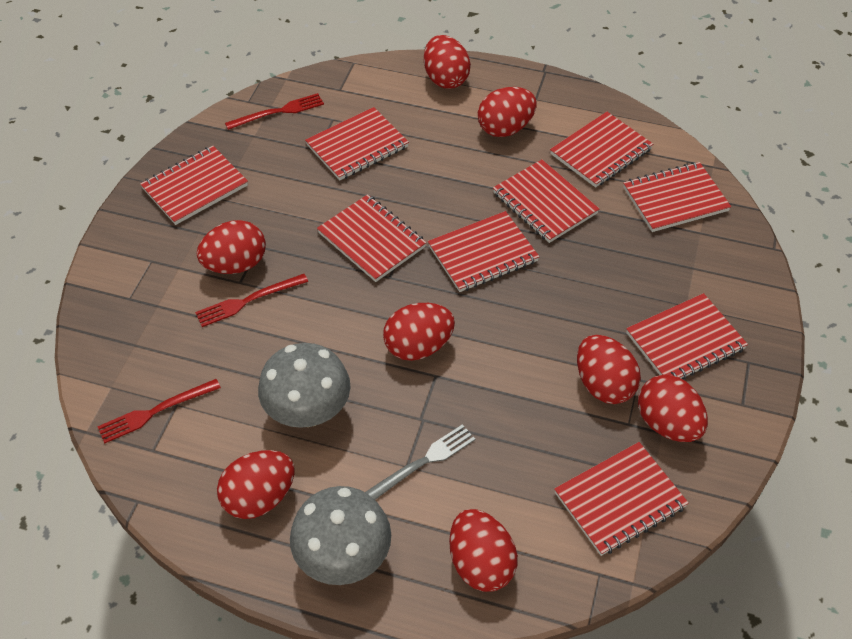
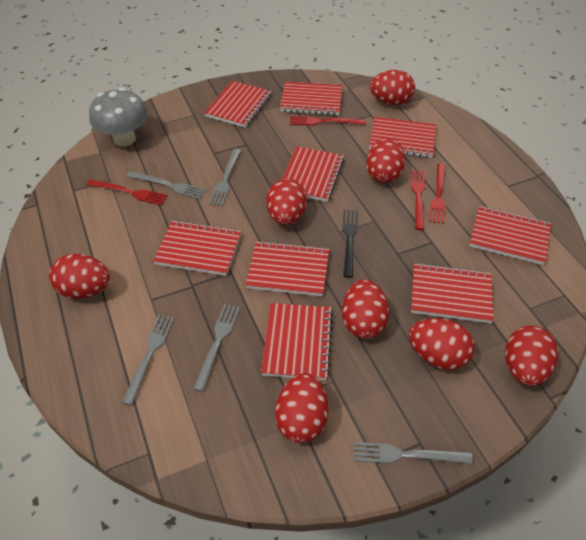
black fork: none = 0 -> [342,210,358,278] = 1
grey fork: [365,424,475,500] = 1 -> [122,315,174,406] [127,171,206,199] [193,304,240,392] [209,149,241,206] [354,442,473,464] = 5
grey mushroom: [258,343,351,428] [290,486,391,585] = 2 -> [89,88,148,146] = 1
red fork: [97,379,221,443] [195,274,308,327] [225,93,324,130] = 3 -> [87,179,168,205] [290,116,366,125] [410,170,425,230] [429,163,446,224] = 4

